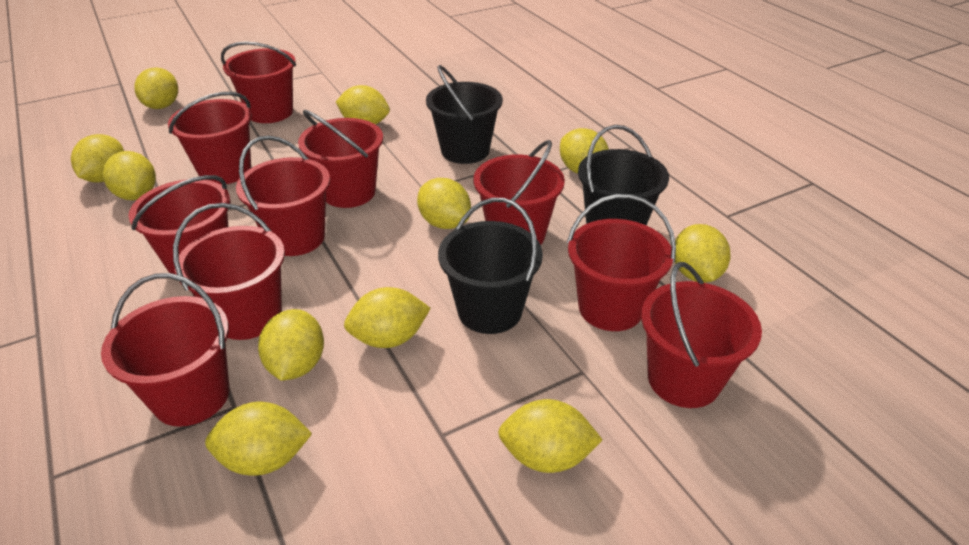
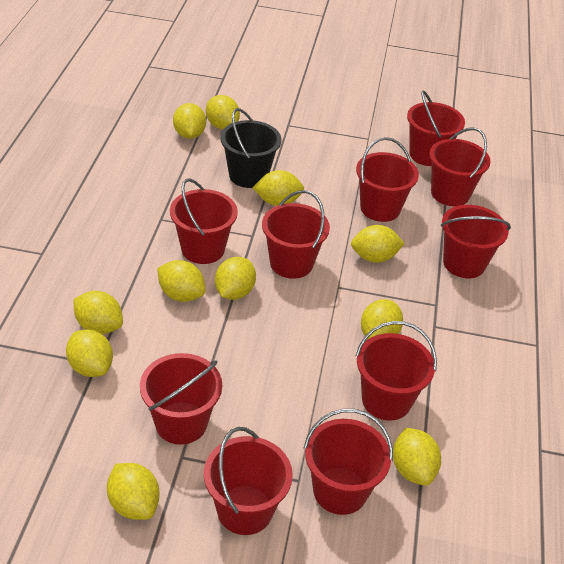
black bucket: [426,65,503,164] [438,198,543,334] [578,125,669,225] = 3 -> [220,108,282,188] = 1

